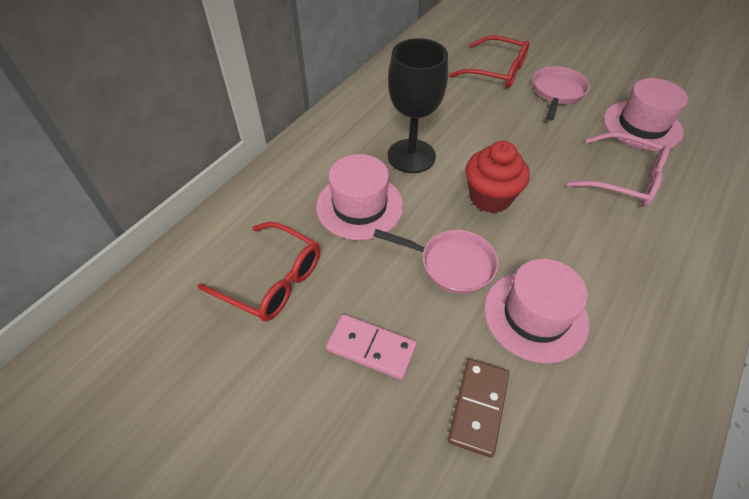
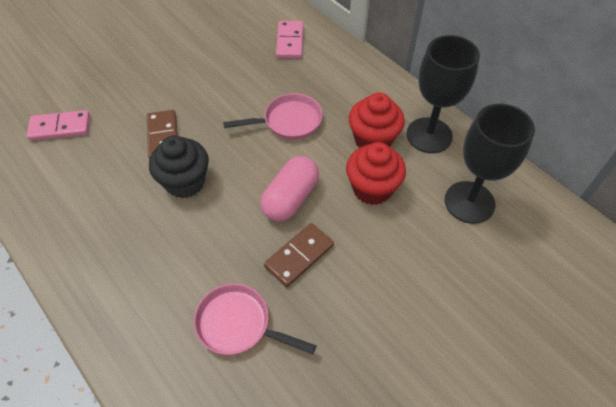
black cupcake: none = 0 -> [149,135,209,198] = 1
black goblet: [388,38,448,173] = 1 -> [406,35,480,153] [445,104,535,224] = 2
brown domino: [448,359,509,457] = 1 -> [147,110,178,159] [264,223,334,287] = 2
pink capsule: none = 0 -> [260,156,319,222] = 1
pink domino: [326,314,417,380] = 1 -> [27,110,90,141] [276,21,303,59] = 2
pink glasses: [567,132,670,207] = 1 -> none = 0
pink hat: [316,154,404,240] [484,259,589,363] [604,78,688,151] = 3 -> none = 0
red cupcake: [465,141,530,213] = 1 -> [346,142,406,205] [349,93,405,148] = 2
red glasses: [197,222,320,321] [449,35,529,88] = 2 -> none = 0

